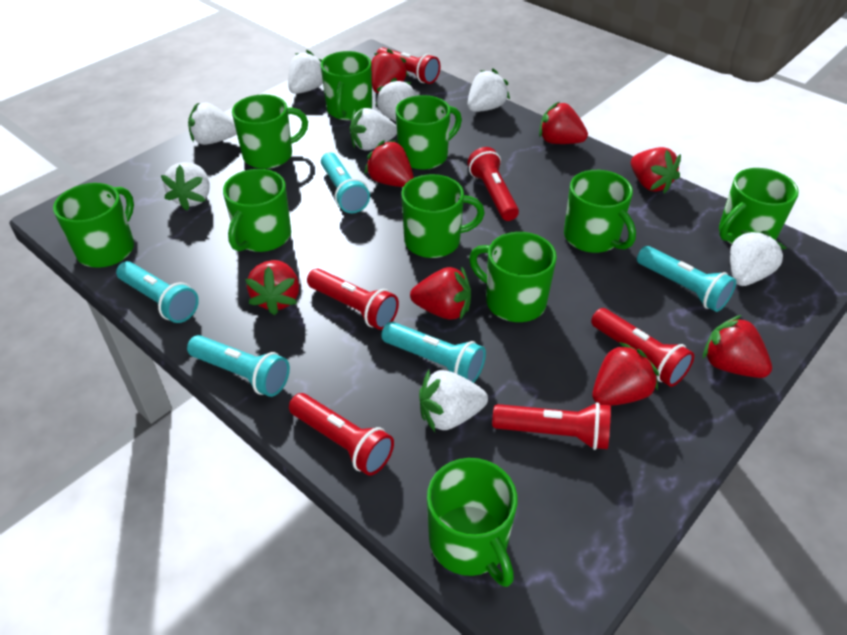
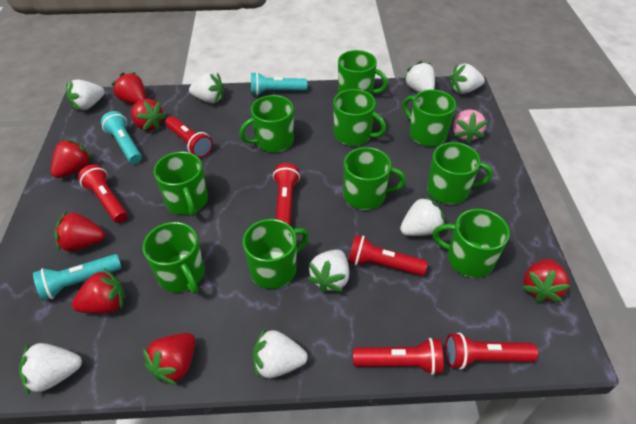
pink strawberry: none = 0 -> [453,109,487,144] = 1
red strawberry: [245,260,299,315] [364,140,414,187] [371,49,408,93] [410,266,471,320] [539,102,588,144] [592,342,659,406] [631,147,681,194] [703,315,772,378] = 8 -> [51,139,93,178] [55,211,105,252] [72,268,125,314] [111,72,146,104] [131,99,166,131] [143,333,196,385] [522,259,570,303] = 7
turquoise flashlight: [116,261,199,323] [187,335,290,397] [321,152,370,213] [381,322,486,383] [637,246,736,312] = 5 -> [33,254,122,301] [101,111,142,164] [251,72,307,96] = 3

